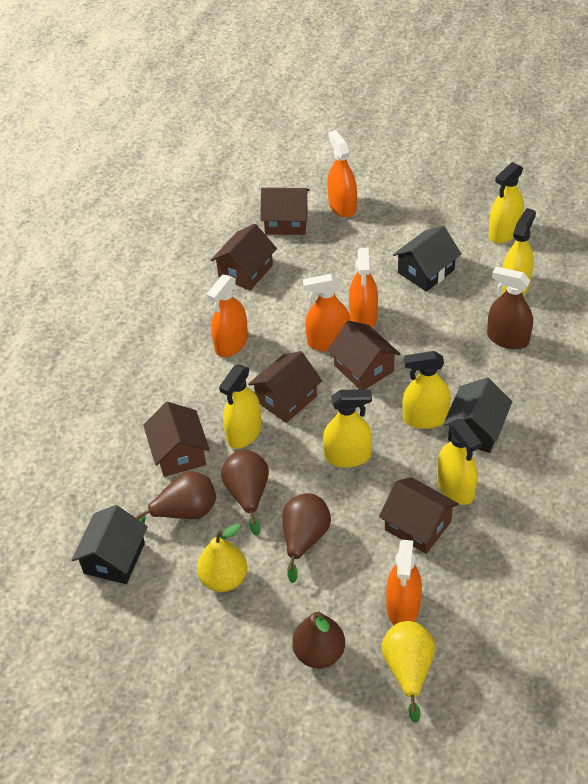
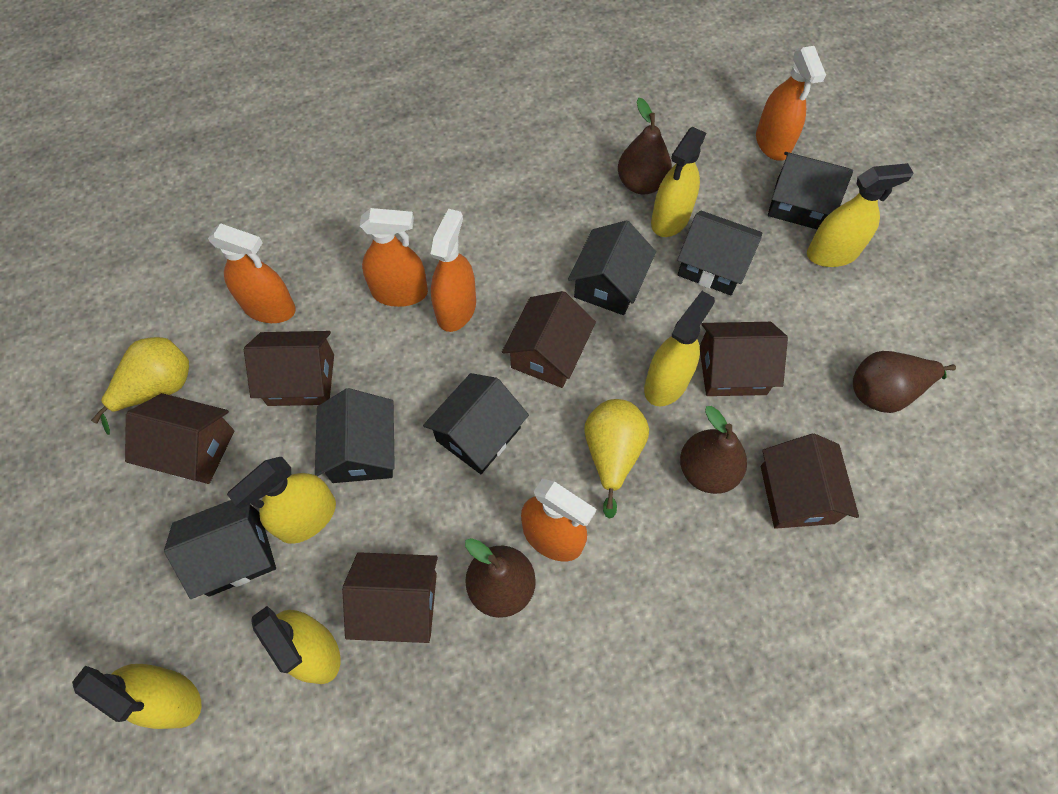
black house: [72,505,148,584] [393,226,461,292] [443,378,513,453] = 3 -> [164,500,276,599] [315,388,395,483] [423,373,529,474] [568,220,656,315] [677,210,762,296] [768,152,853,230] = 6
brown spray bottle: [487,267,533,349] = 1 -> none = 0

